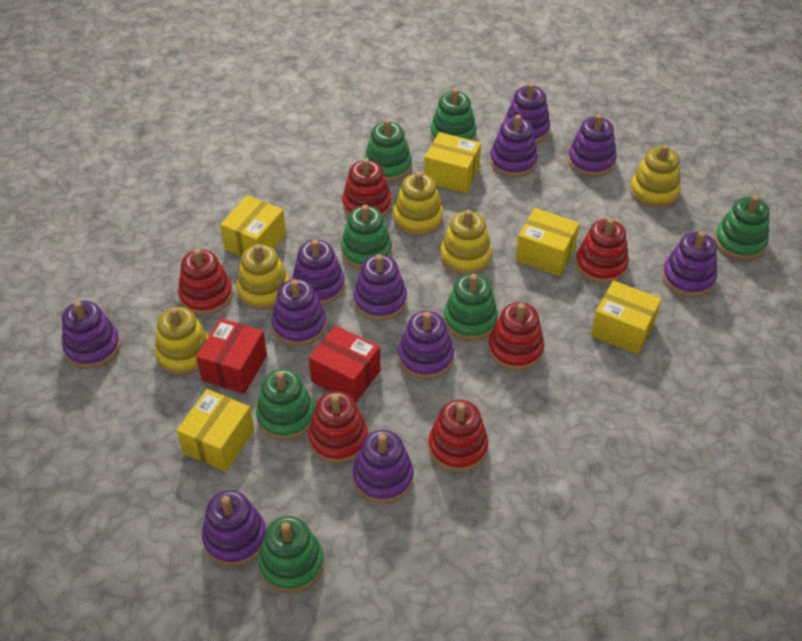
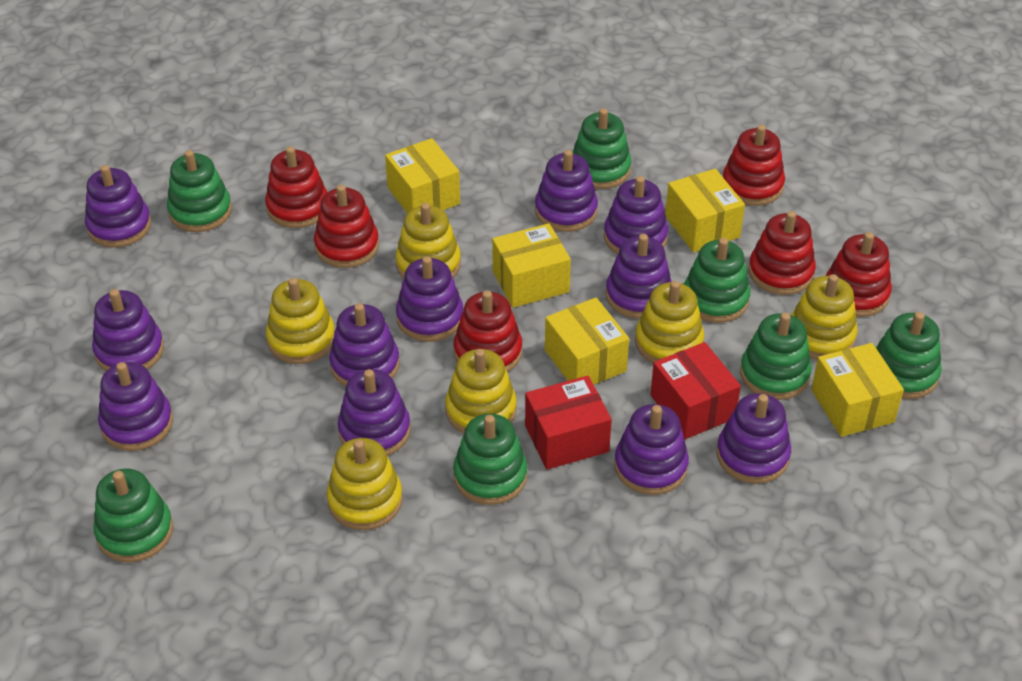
yellow stacking toy: [155,307,209,376] [237,244,289,310] [393,172,443,236] [440,210,492,275] [630,145,681,208] = 5 -> [266,278,335,364] [327,438,403,530] [395,203,461,279] [445,349,517,434] [635,281,704,363] [791,274,858,360] = 6

